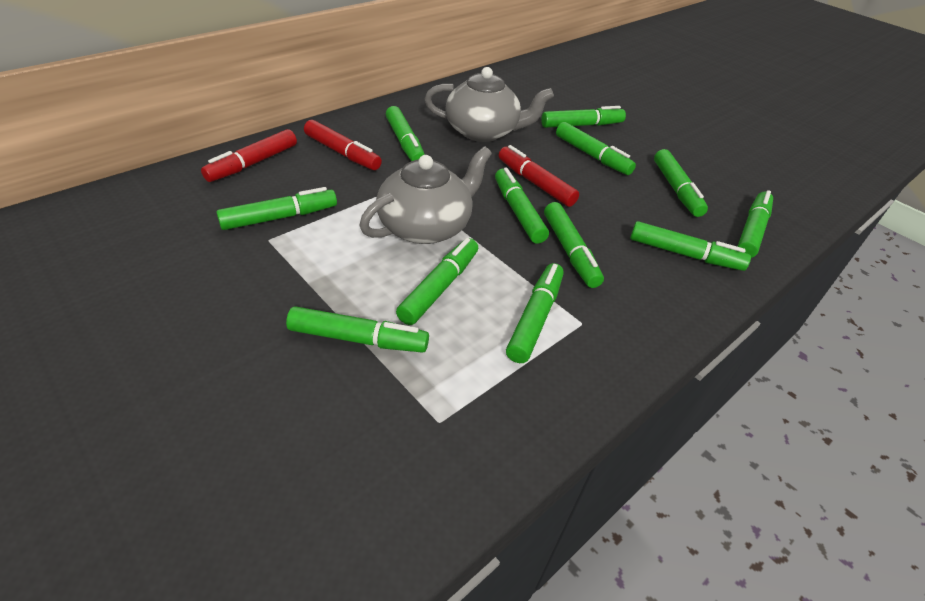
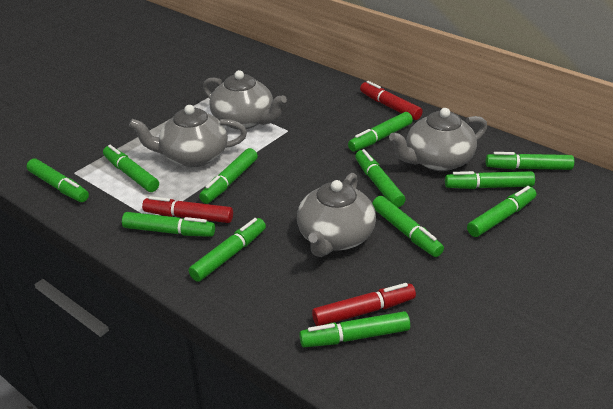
grey teapot: [360,146,492,244] [425,67,554,142] = 2 -> [129,105,247,167] [203,70,287,129] [297,173,376,257] [389,108,487,171] = 4

